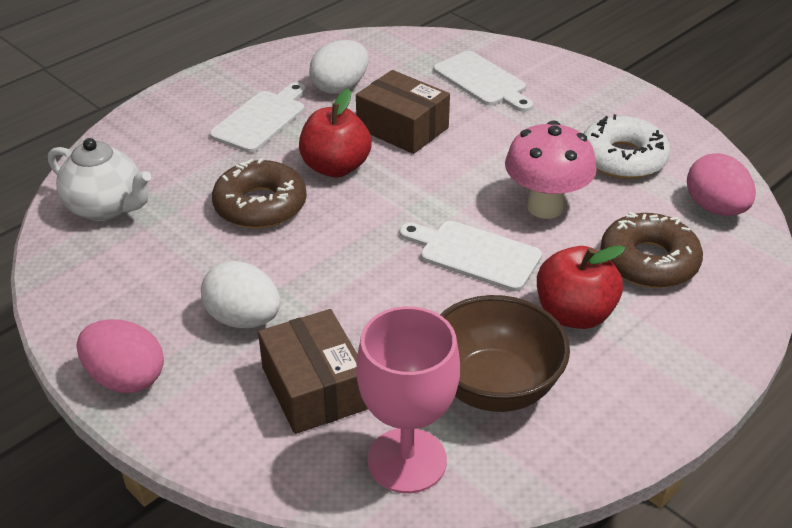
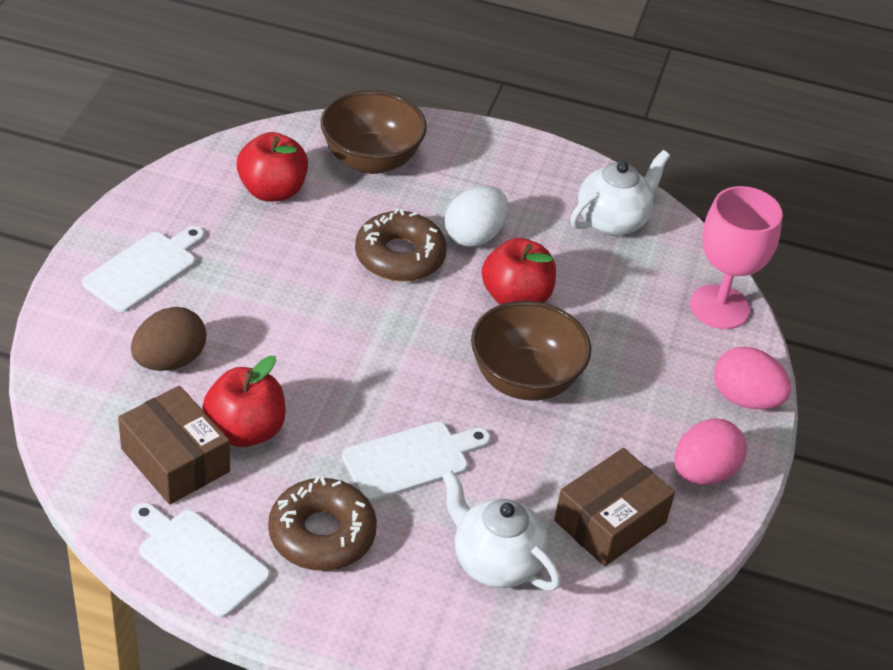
brown bowl: [440,295,570,412] = 1 -> [321,90,427,174] [471,301,591,400] = 2
brown egg: none = 0 -> [131,307,206,371] = 1
pink mushroom: [505,121,597,219] = 1 -> none = 0
red apple: [299,89,372,177] [537,245,625,329] = 2 -> [202,356,286,447] [237,132,308,202] [482,238,556,305] = 3
white donut: [583,114,671,179] = 1 -> none = 0
white egg: [201,261,280,328] [309,40,369,94] = 2 -> [445,186,508,247] = 1
white teapot: [48,138,151,221] = 1 -> [442,470,561,590] [570,150,670,236] = 2

